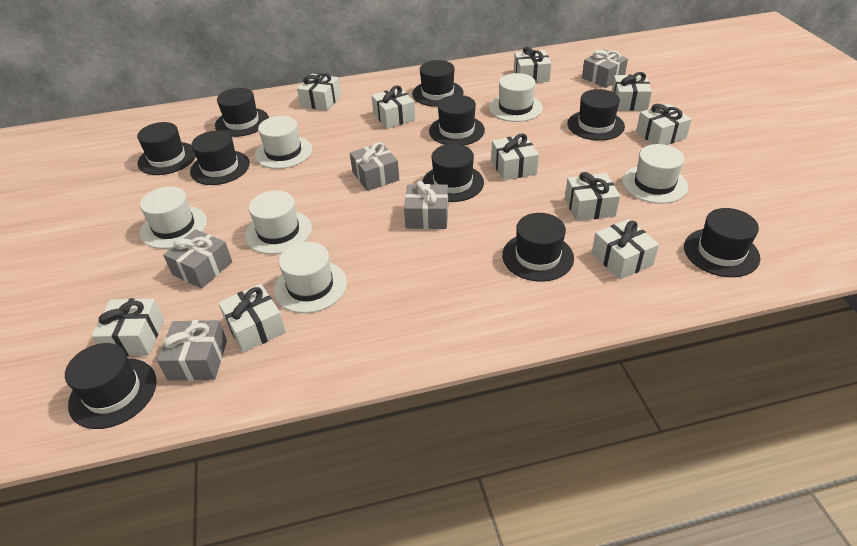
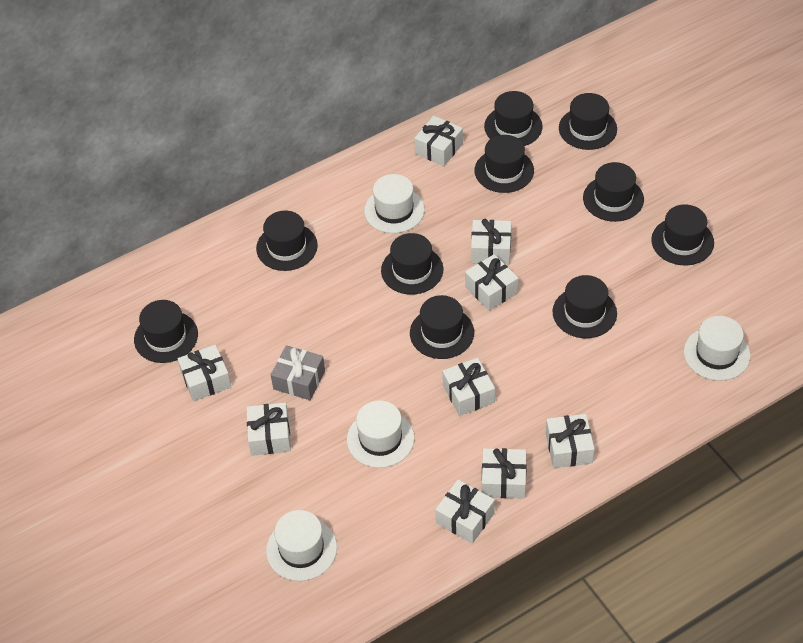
grey gift: [157,320,227,381] [163,229,232,289] [350,142,399,191] [404,181,448,229] [582,49,628,88] = 5 -> [271,345,325,400] = 1
white gift: [91,298,164,356] [218,284,286,353] [297,73,341,111] [371,85,416,129] [491,133,539,181] [514,47,552,83] [565,172,620,221] [592,219,659,279] [612,72,652,111] [636,104,692,145] = 10 -> [177,345,231,401] [246,403,291,456] [414,116,463,166] [435,479,495,544] [442,358,495,416] [465,254,519,311] [471,219,511,264] [482,448,527,499] [546,414,595,468] = 9
white hat: [140,186,207,249] [245,191,312,254] [255,116,312,169] [274,242,347,313] [489,73,543,122] [622,144,688,204] = 6 -> [266,510,337,581] [347,400,415,468] [364,174,425,233] [684,316,750,381] = 4

